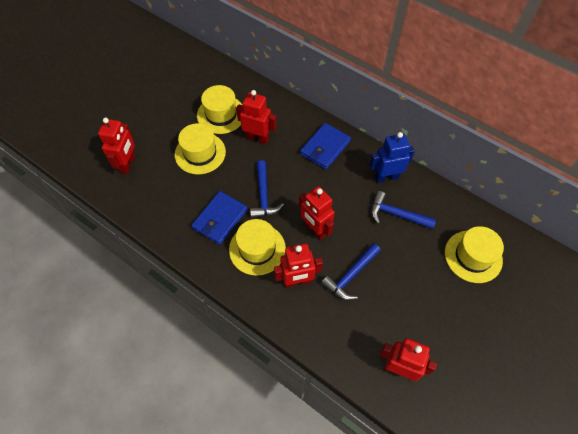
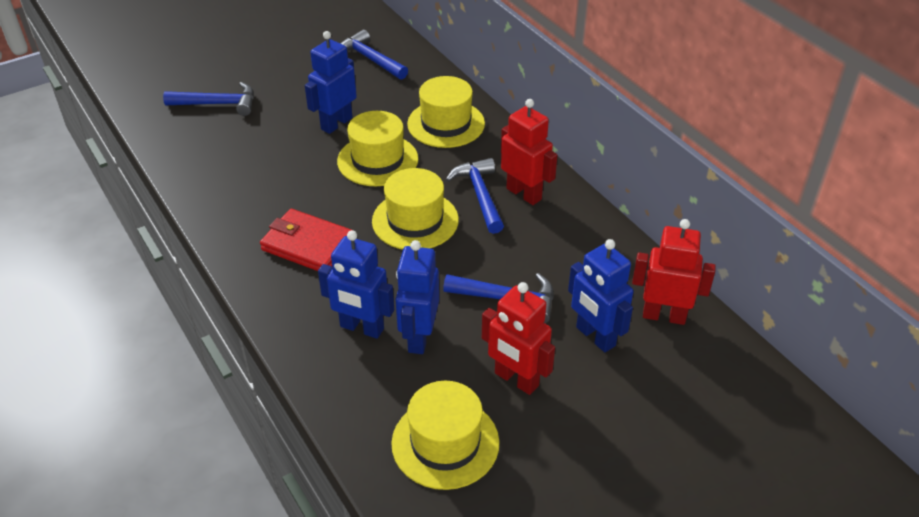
blue hammer: [250,160,284,218] [321,243,381,300] [371,191,436,229] = 3 -> [163,82,254,116] [341,30,408,80] [443,273,554,323] [446,158,504,234] = 4
blue robot: [369,132,415,183] = 1 -> [305,31,357,134] [318,230,394,339] [395,240,439,354] [568,239,634,352] = 4
blue wallet: [191,191,248,245] [300,123,351,170] = 2 -> none = 0
red robot: [98,118,135,174] [236,90,277,144] [274,244,323,288] [299,186,335,240] [380,339,437,381] = 5 -> [482,282,555,395] [501,99,557,205] [632,219,716,325] = 3
red wallet: none = 0 -> [260,209,354,271] = 1

